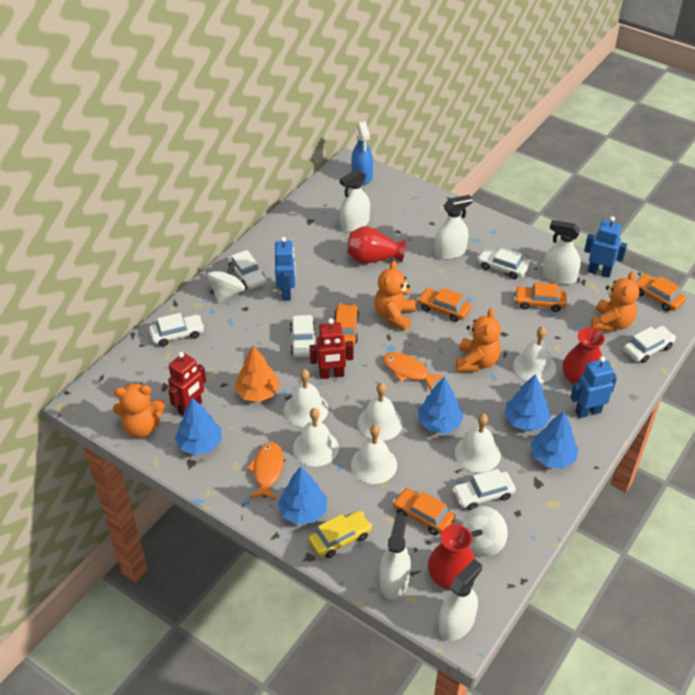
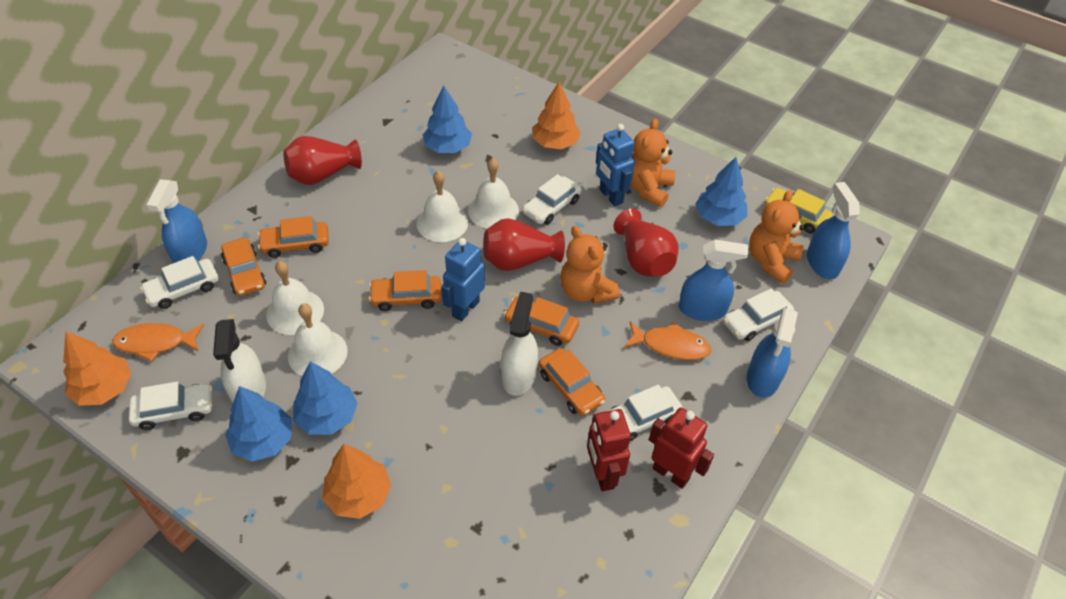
blue robot: [275,237,295,301] [570,356,617,418] [584,216,627,278] = 3 -> [441,238,485,321] [596,124,635,206] = 2
blue spray bottle: [351,122,373,185] = 1 -> [146,179,207,263] [679,239,749,321] [747,308,798,398] [807,182,860,279] = 4
blue tree: [175,397,222,455] [278,466,327,525] [418,376,464,433] [504,374,551,431] [531,411,578,469] = 5 -> [225,386,292,462] [293,361,358,435] [423,86,472,153] [695,157,748,226] = 4
orange teddy bear: [113,383,165,437] [374,261,416,331] [456,308,501,372] [591,271,639,332] = 4 -> [560,226,620,304] [630,118,675,207] [749,190,804,284] = 3
orange tree: [235,346,280,402] = 1 -> [63,332,132,406] [322,444,392,519] [532,82,581,149] = 3
white bell: [284,369,329,427] [293,408,339,467] [351,425,397,484] [358,383,403,441] [455,414,501,472] [513,326,556,383] = 6 -> [266,261,324,335] [288,303,348,376] [417,171,468,242] [468,158,519,229] = 4
white car: [149,313,204,346] [228,250,266,289] [290,315,317,357] [452,469,516,510] [477,247,529,279] [624,326,676,363] = 6 -> [129,382,212,430] [140,256,219,309] [522,174,582,225] [608,385,683,441] [723,288,794,341] = 5
white spinning top: [207,262,245,303] [462,506,508,557] = 2 -> none = 0
white spray bottle: [340,169,370,232] [379,514,411,600] [435,195,473,260] [438,559,482,641] [543,220,581,284] = 5 -> [213,319,266,403] [501,292,538,396] = 2

